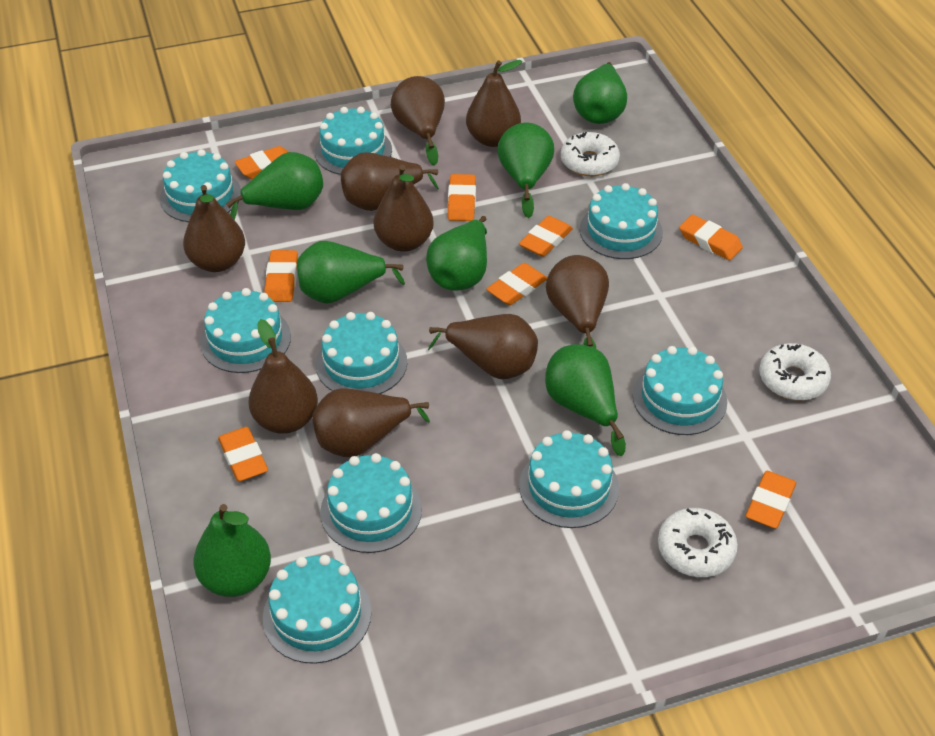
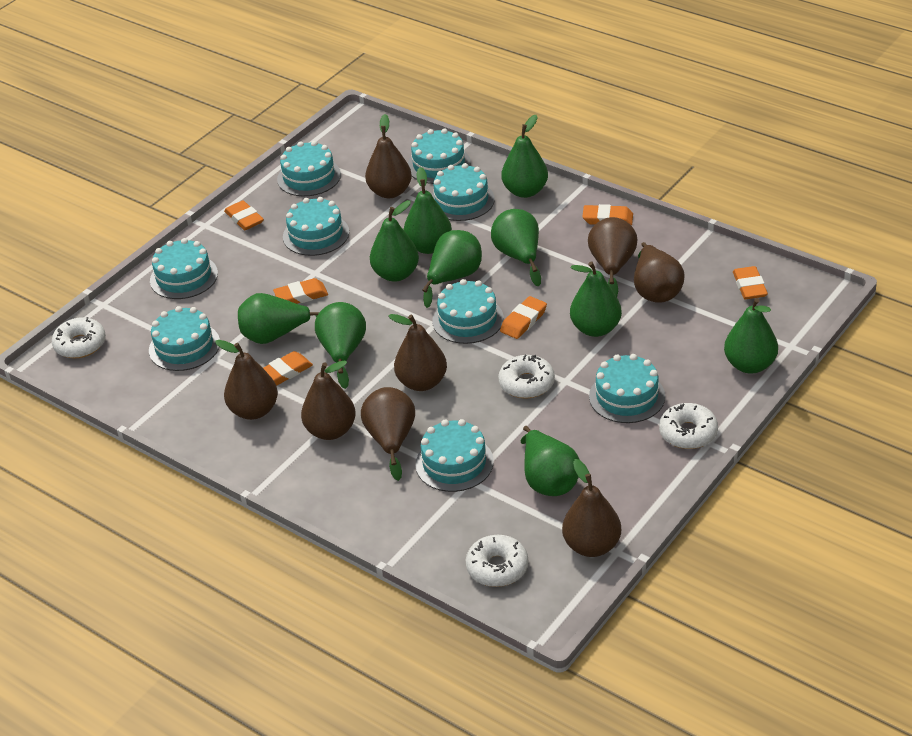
brown pear: [183,185,245,272] [248,319,318,434] [312,388,430,457] [341,152,439,211] [374,165,434,252] [391,76,445,166] [428,314,538,379] [466,60,523,147] [546,255,609,349] = 9 -> [215,340,278,420] [301,361,356,440] [361,387,415,481] [365,114,412,198] [388,314,447,391] [562,459,621,557] [588,217,637,297] [634,242,685,302] = 8
green pear: [193,504,271,597] [226,152,323,220] [297,241,405,304] [426,216,487,291] [498,123,554,218] [545,344,626,456] [573,62,627,124] = 7 -> [238,293,319,344] [315,302,366,389] [370,200,419,282] [403,167,452,254] [422,230,482,308] [491,209,541,286] [501,115,548,198] [521,426,579,496] [570,261,622,337] [724,298,778,373] = 10
orange eraser: [218,427,268,481] [234,146,288,179] [264,250,298,302] [448,174,476,221] [486,263,547,305] [519,216,573,257] [679,214,743,260] [746,471,796,529] = 8 -> [224,200,264,230] [263,351,313,386] [273,278,328,304] [500,296,547,339] [582,204,633,225] [733,266,768,299] = 6
white donut: [561,132,620,176] [658,508,738,577] [759,343,831,401] = 3 -> [52,317,106,358] [466,535,528,587] [498,355,555,399] [659,403,718,449] = 4

